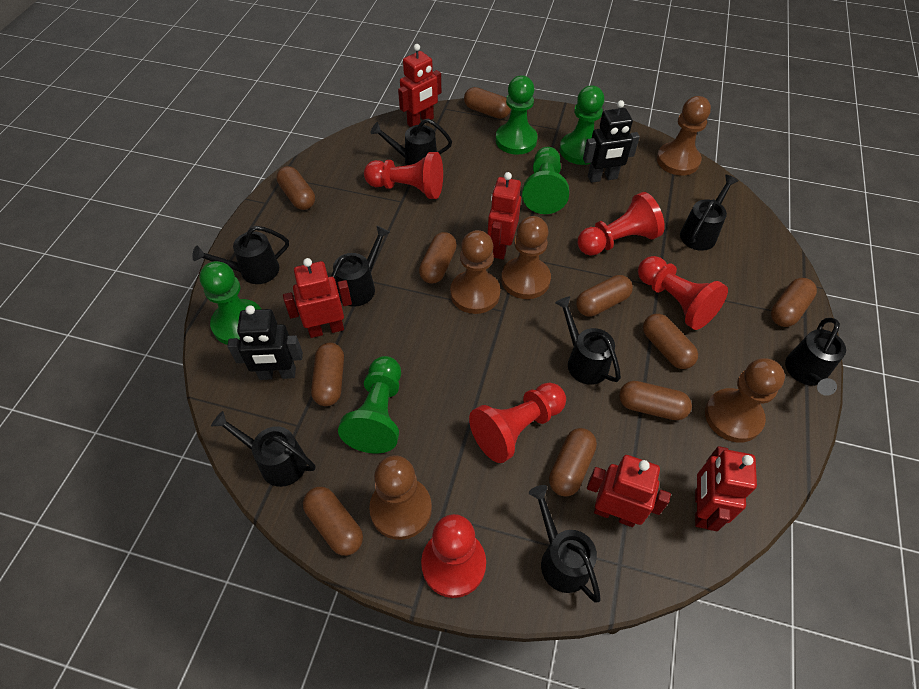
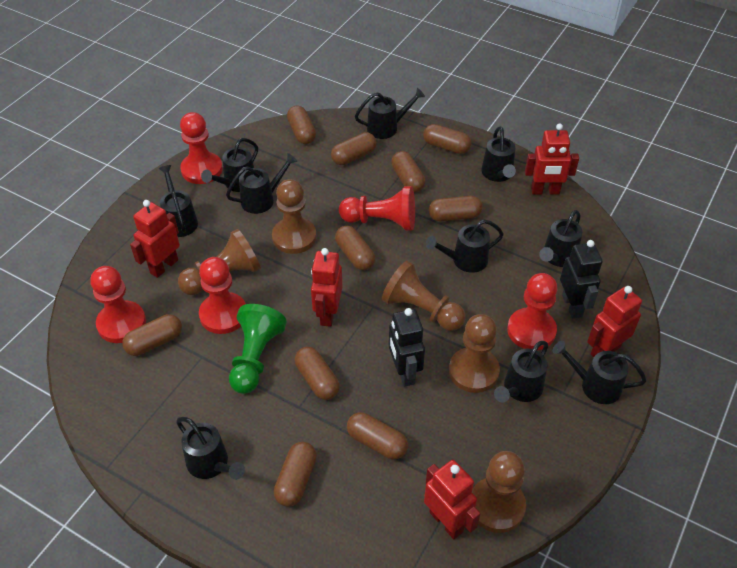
black watering can: [192,226,289,284] [211,411,315,487] [331,226,390,307] [370,118,452,166] [529,485,601,603] [555,296,621,385] [680,175,739,251] [785,318,846,396] = 8 -> [158,165,198,237] [176,417,245,480] [201,138,258,192] [226,153,298,214] [355,88,425,139] [426,220,504,273] [481,126,516,182] [494,341,548,403] [539,210,582,267] [553,341,647,404] = 10
green pawn: [200,261,261,345] [338,356,401,453] [495,76,537,155] [522,147,569,214] [560,85,604,165] = 5 -> [229,304,287,394] = 1

